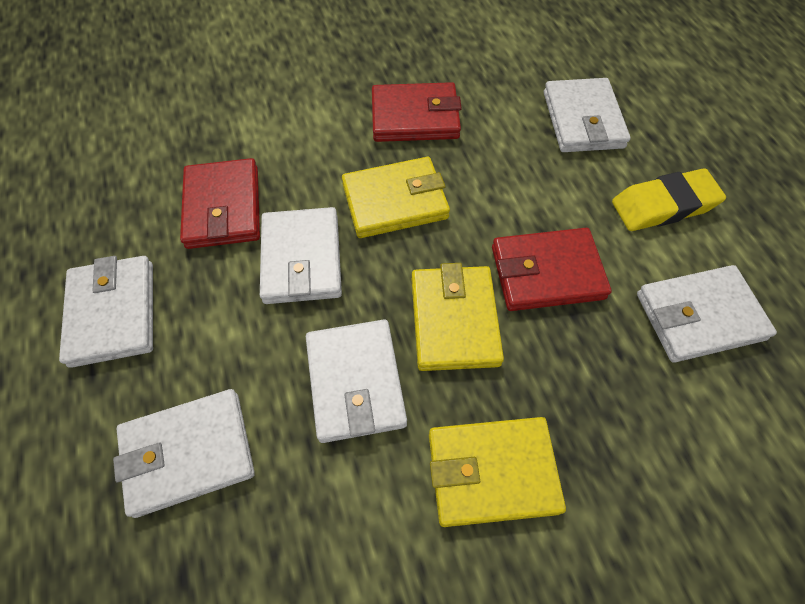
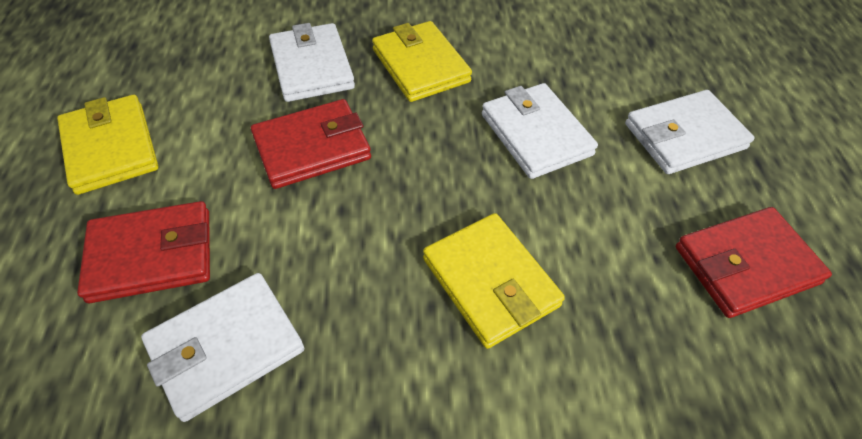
white wallet: [59,256,153,368] [113,389,255,518] [260,207,342,304] [306,319,407,443] [544,78,630,152] [637,265,777,363] = 6 -> [141,273,304,422] [269,23,355,102] [482,83,598,179] [625,90,755,174] = 4
yellow eraser: [612,169,726,231] = 1 -> none = 0

